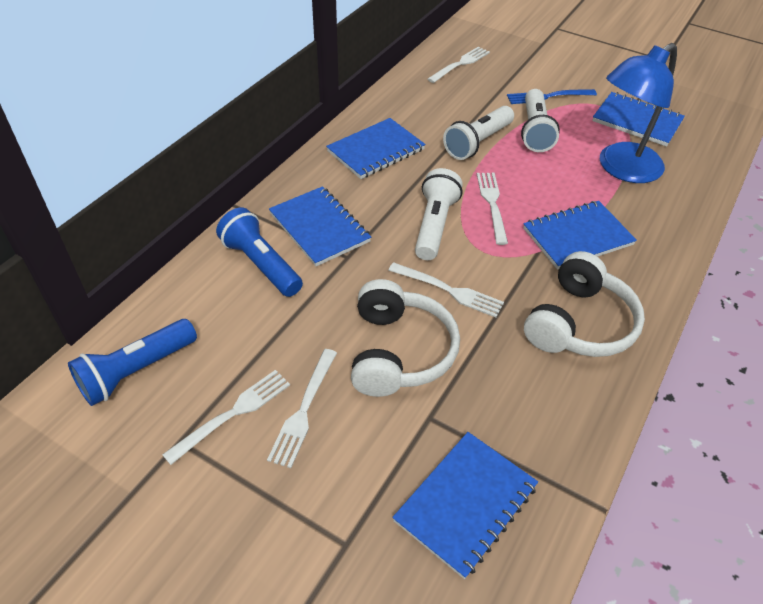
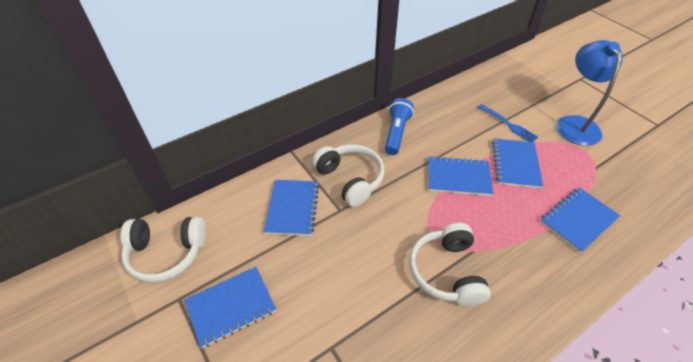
blue flashlight: [68,319,197,406] [216,207,303,297] = 2 -> [385,98,414,155] = 1
white flashlight: [415,168,463,260] [443,106,514,160] [521,89,560,152] = 3 -> none = 0
white fork: [162,370,290,465] [267,349,337,468] [388,262,504,318] [428,47,490,83] [477,173,508,245] = 5 -> none = 0
white headphones: [351,279,460,397] [524,251,645,357] = 2 -> [121,217,206,283] [312,144,384,207] [409,223,491,306] = 3

